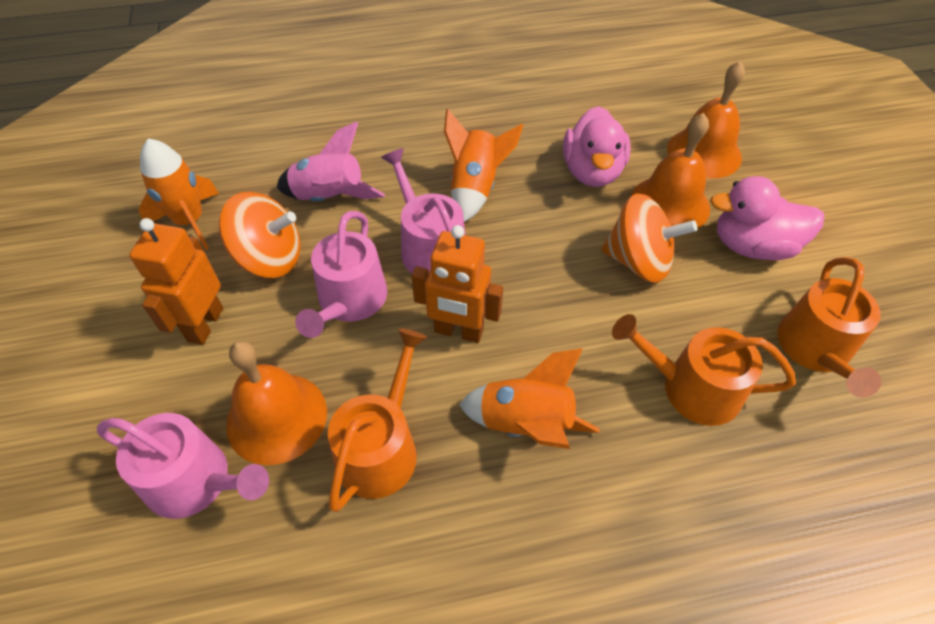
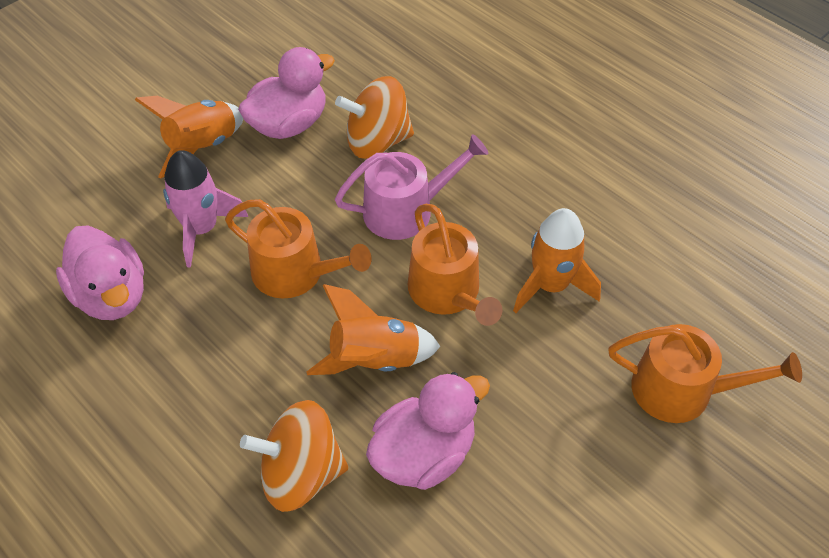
orange bell: [226,341,327,465] [631,113,710,229] [667,61,745,178] = 3 -> none = 0
orange robot: [129,218,223,345] [411,225,503,343] = 2 -> none = 0
pink duck: [563,106,631,187] [710,176,824,260] = 2 -> [56,225,144,320] [238,47,335,139] [366,372,490,490] = 3
pink watering can: [97,413,269,519] [295,211,387,338] [381,148,465,273] = 3 -> [335,134,488,240] = 1

